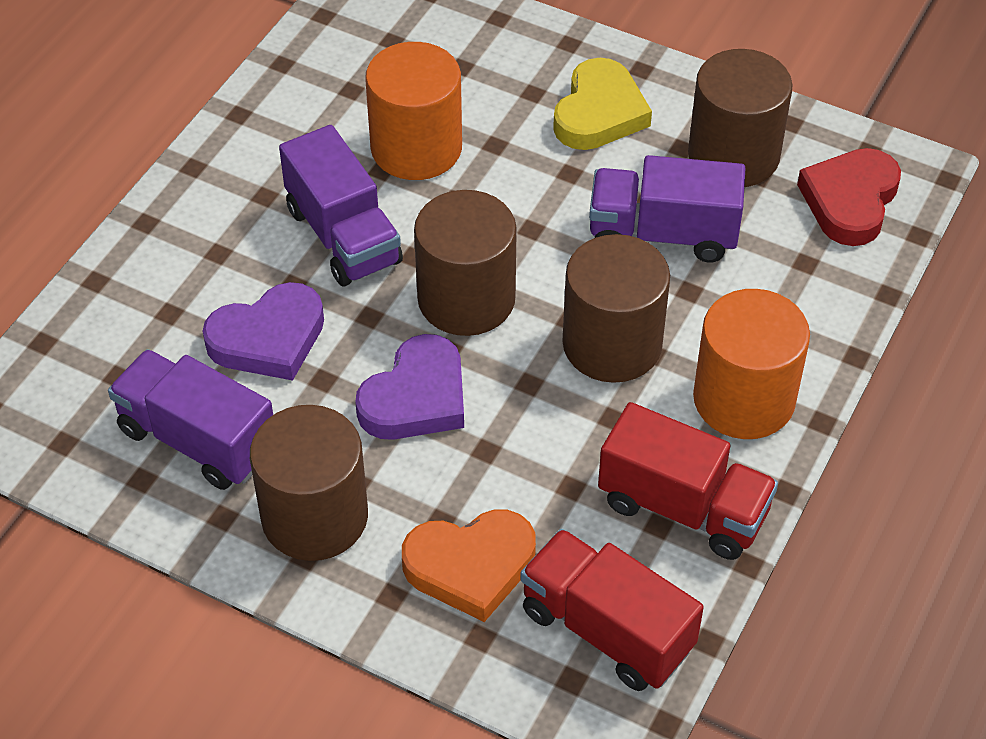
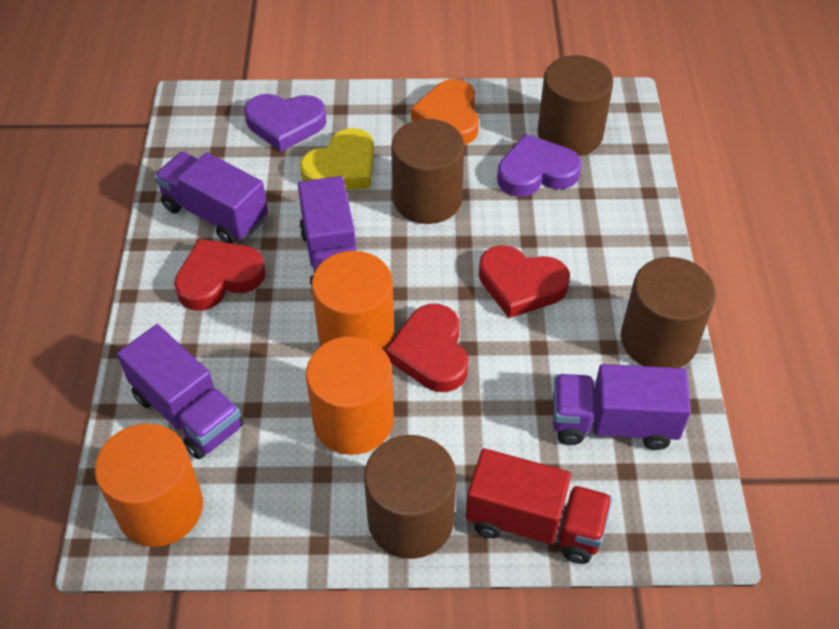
orange cylinder: [365,42,462,180] [693,289,810,439] = 2 -> [95,423,203,547] [306,336,394,455] [311,251,394,351] = 3
purple truck: [108,349,273,490] [279,125,403,286] [589,155,746,263] = 3 -> [117,324,244,459] [154,152,268,244] [298,176,356,295] [553,364,691,450] = 4
red heart: [797,148,901,246] = 1 -> [174,239,265,311] [385,304,468,392] [479,245,570,318] = 3
red truck: [520,529,704,691] [598,402,778,560] = 2 -> [466,448,612,564] = 1

